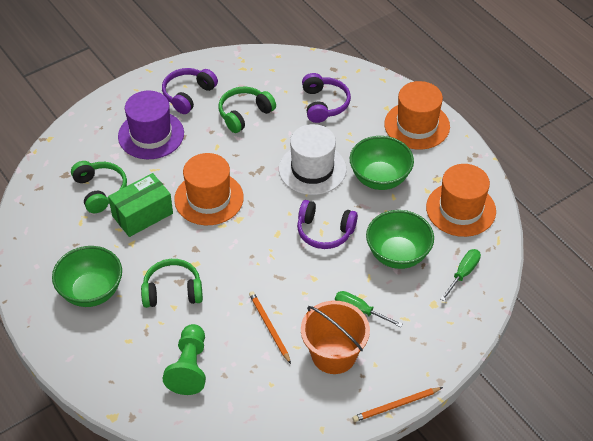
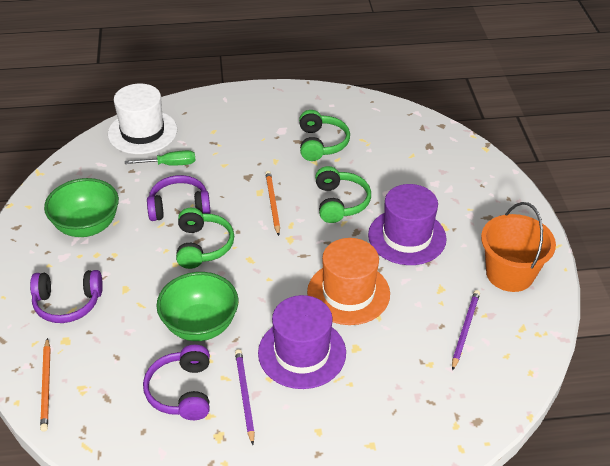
green bowl: [52,246,122,307] [350,136,414,190] [366,210,434,269] = 3 -> [44,178,119,237] [157,272,238,341] = 2
green box: [108,173,173,237] = 1 -> none = 0
green pawn: [163,324,206,395] = 1 -> none = 0
green screwdriver: [335,291,403,327] [440,249,481,301] = 2 -> [125,150,196,166] = 1
orange hat: [174,153,244,225] [384,81,450,150] [426,164,496,237] = 3 -> [307,238,390,325] = 1
purple hat: [118,90,184,159] = 1 -> [258,295,346,389] [368,184,447,265] = 2
purple pencil: none = 0 -> [235,349,255,445] [452,290,480,371] = 2

